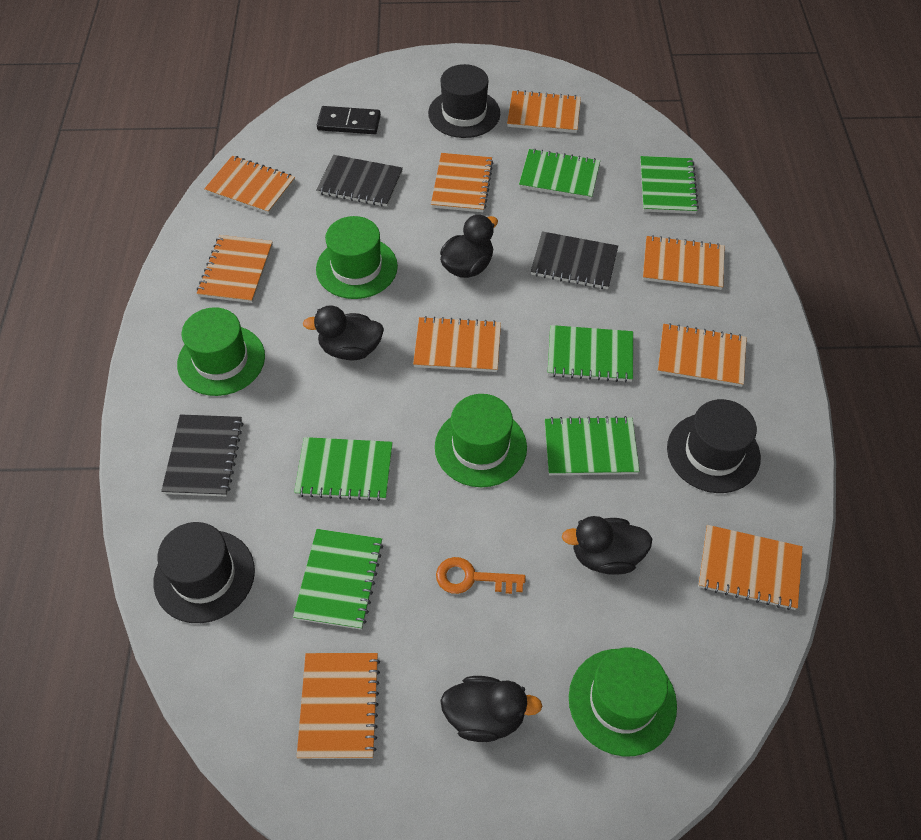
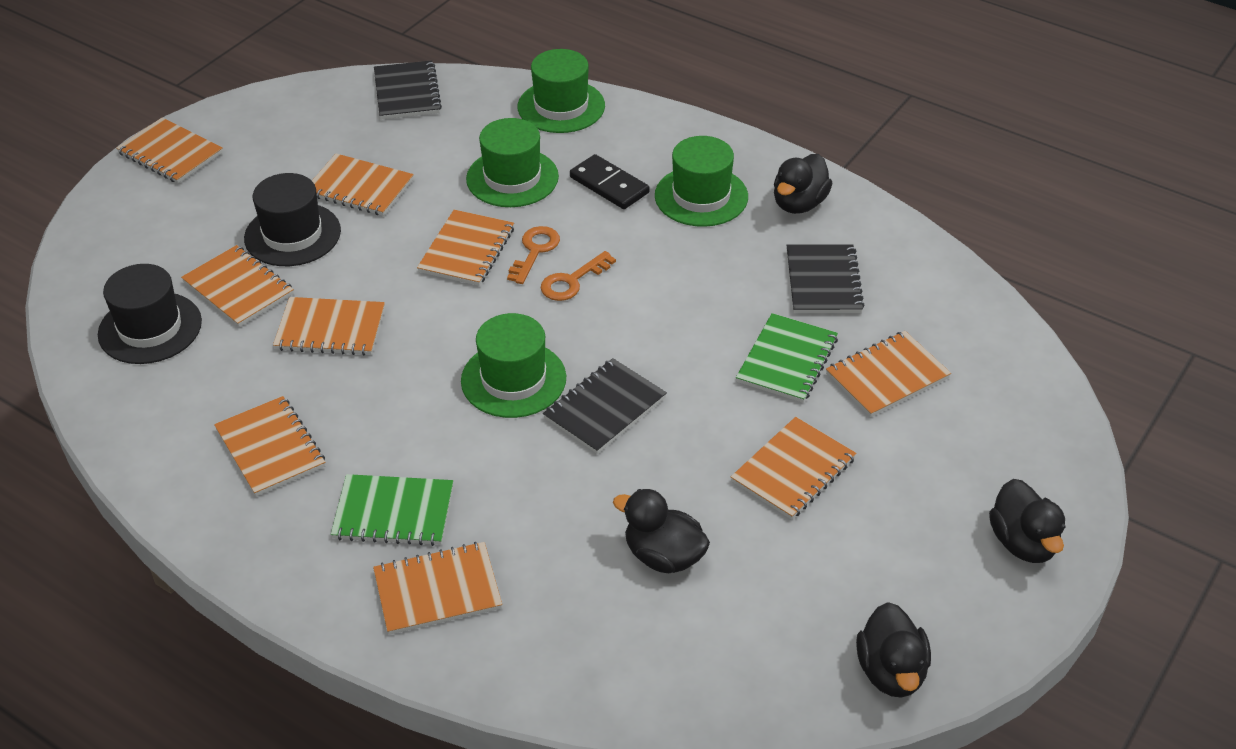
black hat: [154,522,255,623] [428,64,500,138] [667,399,761,493] = 3 -> [98,264,202,364] [244,173,341,266] = 2
green notebook: [293,529,383,630] [294,437,393,501] [519,149,600,199] [545,416,640,475] [548,325,633,383] [640,156,699,214] = 6 -> [331,474,453,546] [736,313,838,403] = 2
orange key: [436,557,526,594] = 1 -> [507,226,560,284] [541,251,616,301] = 2

